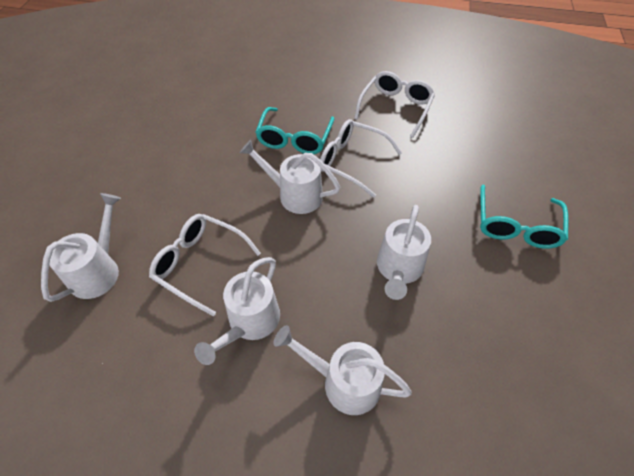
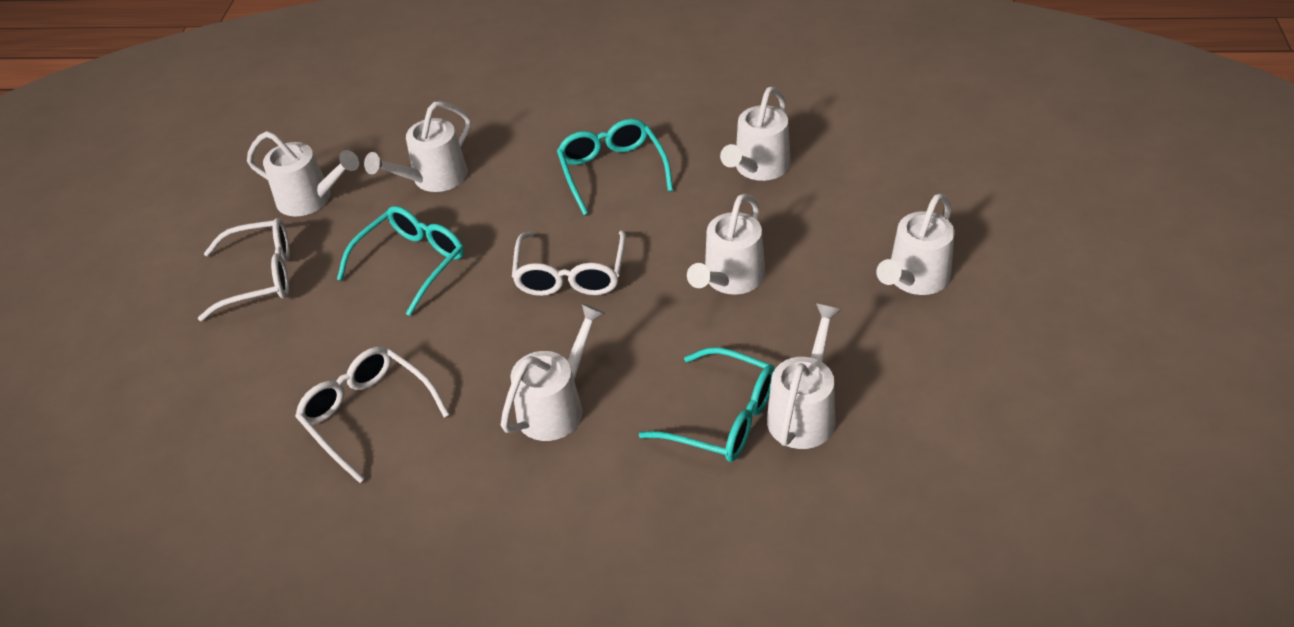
turquoise glasses: [255,107,334,154] [480,185,568,249] = 2 -> [337,206,464,316] [557,119,673,215] [639,347,775,462] = 3
white watering can: [41,193,121,302] [194,257,280,365] [240,140,340,214] [273,325,412,415] [377,205,431,300] = 5 -> [247,131,359,216] [364,102,471,192] [501,303,605,441] [687,193,765,295] [720,87,791,181] [767,304,841,449] [876,193,955,295] = 7

